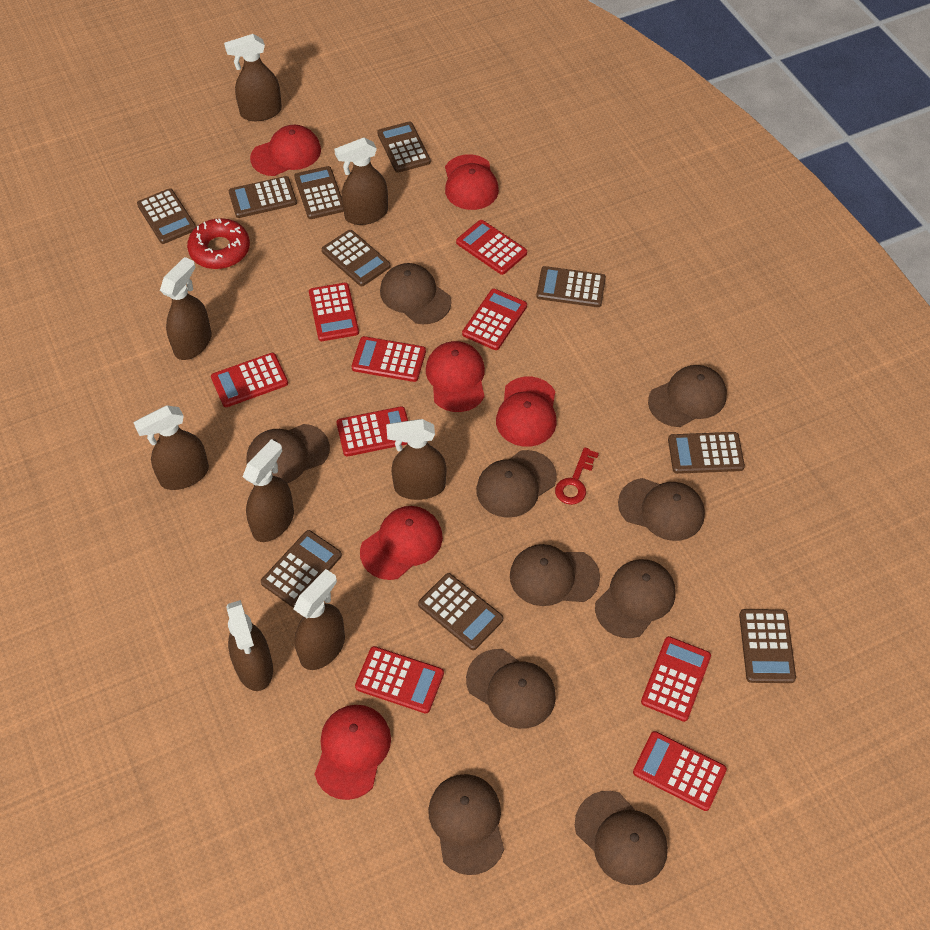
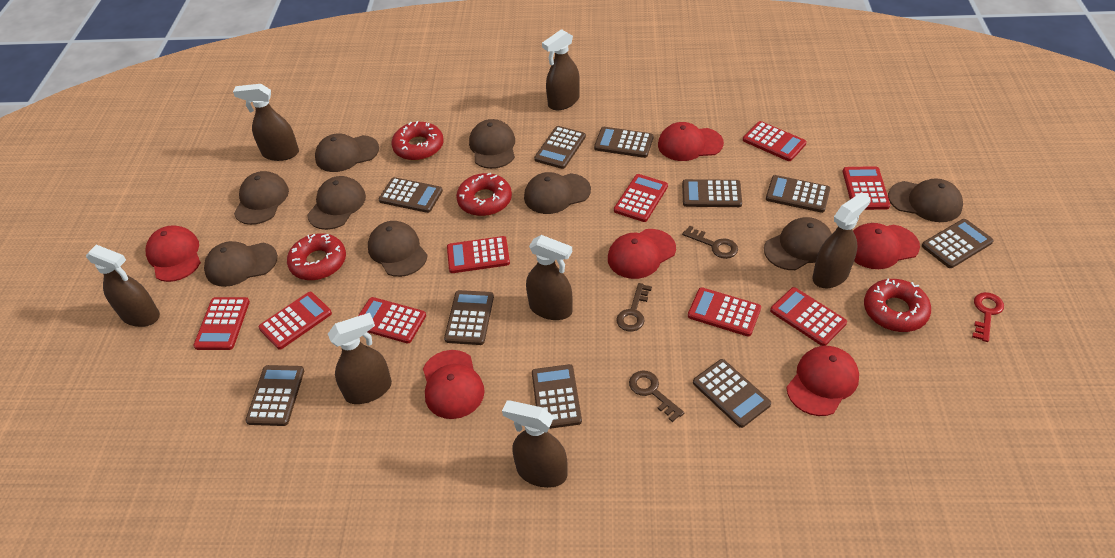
brown cap: [246,424,330,483] [380,263,451,324] [428,774,504,875] [466,649,556,729] [476,450,557,518] [510,544,600,606] [575,791,668,885] [595,559,676,638] [618,478,705,541] [648,365,727,427] = 10 -> [204,241,278,287] [234,171,289,225] [307,176,366,230] [315,133,379,172] [368,221,428,277] [469,119,515,169] [524,172,591,214] [764,217,832,270] [888,179,963,222] = 9
brown key: none = 0 -> [616,283,652,332] [629,370,684,422] [682,226,738,259] = 3
brown spray bottle: [133,405,209,490] [160,257,212,360] [224,34,282,121] [226,600,273,691] [243,439,294,542] [293,569,345,670] [334,137,388,225] [386,419,446,500] = 8 -> [86,244,160,327] [233,84,299,161] [328,313,392,404] [502,400,568,488] [526,235,573,320] [542,29,580,110] [812,192,871,288] = 7
red donut: [187,218,250,269] = 1 -> [287,233,346,280] [392,121,444,161] [456,173,512,216] [864,279,931,332] = 4

